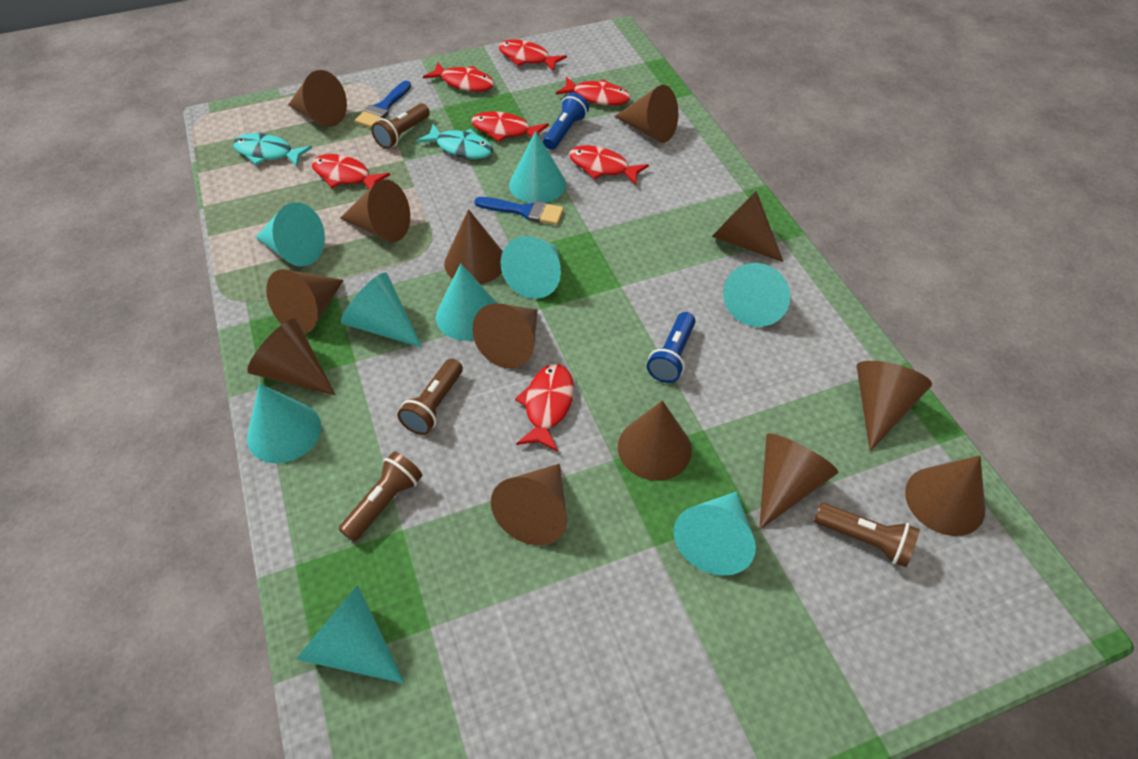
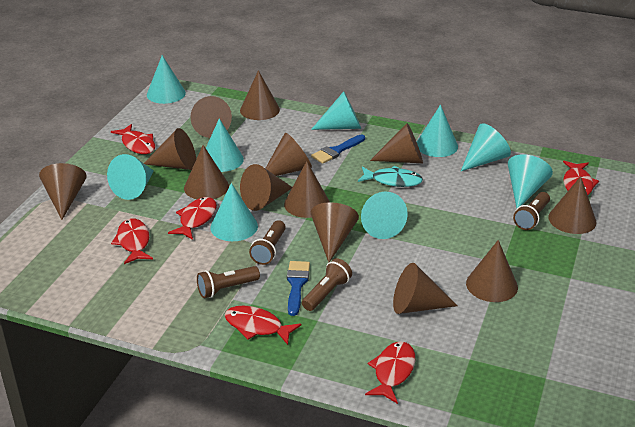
blue flashlight: [543,93,589,150] [647,312,696,383] = 2 -> none = 0
red fish: [312,154,390,189] [423,62,494,92] [471,111,549,142] [498,39,567,71] [515,364,574,452] [556,77,631,106] [569,145,649,185] = 7 -> [111,124,155,154] [111,218,153,264] [168,197,217,240] [225,306,301,345] [365,341,415,404] [563,161,599,195] = 6
turquoise fish: [233,133,312,167] [416,124,493,159] = 2 -> [358,166,423,187] = 1

